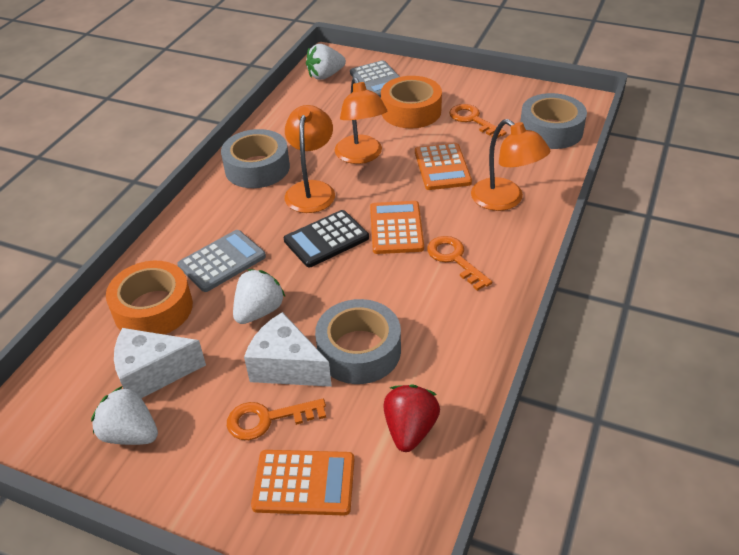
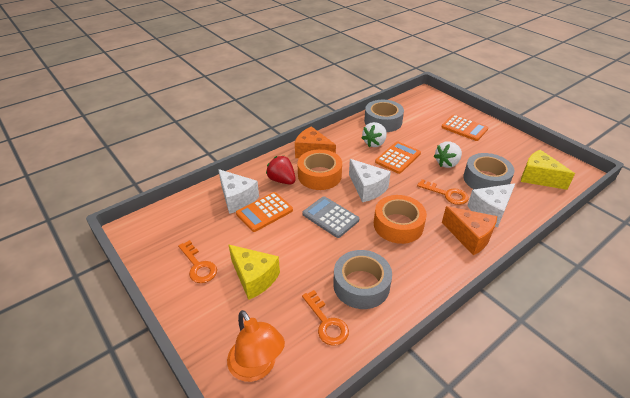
black calculator: [284,210,369,267] = 1 -> none = 0
grey calculator: [177,230,266,292] [350,60,400,98] = 2 -> [302,196,359,238] = 1
orange cheese: none = 0 -> [295,126,336,158] [442,206,497,255] = 2
orange lamp: [285,105,335,213] [335,77,387,164] [471,119,550,211] = 3 -> [227,310,285,382] = 1
white cheese: [114,328,206,398] [244,312,332,387] = 2 -> [218,169,259,214] [349,159,391,202] [468,183,515,227] = 3
white strawberry: [91,386,158,445] [233,269,285,324] [306,44,346,80] = 3 -> [362,122,387,147] [434,141,462,168] = 2
yellow cheese: none = 0 -> [228,244,280,300] [521,150,575,190] = 2

